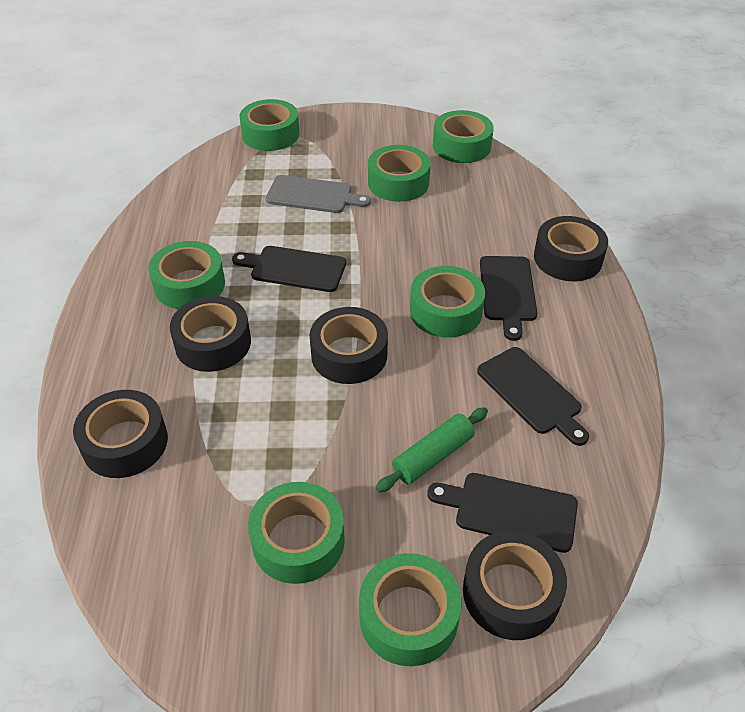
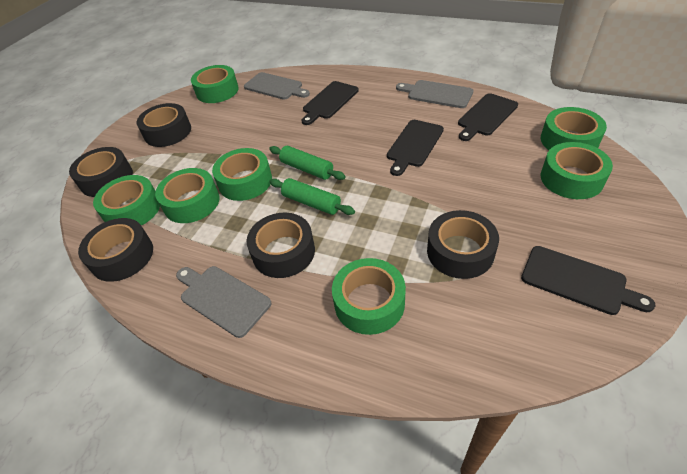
green rolling pin: [376,407,488,493] = 1 -> [269,146,346,180] [269,178,355,215] = 2
grey cutting board: [266,175,371,213] = 1 -> [176,266,271,338] [244,72,310,100] [396,80,473,108] = 3

